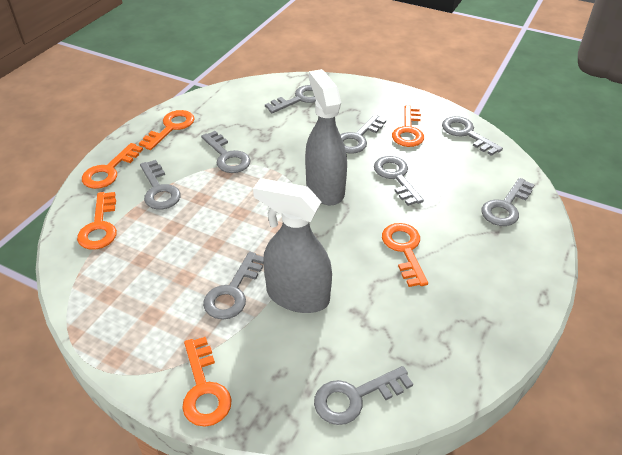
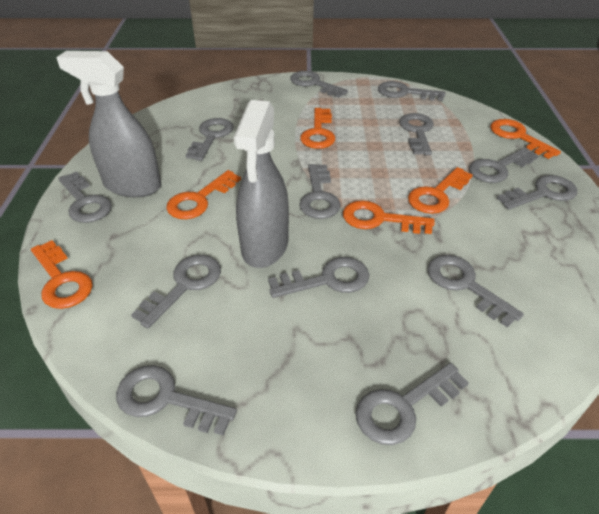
grey key: [140,160,181,209] [201,131,251,173] [203,252,264,320] [265,85,316,113] [314,366,413,425] [340,115,386,154] [374,156,424,206] [442,116,503,156] [481,178,535,226] = 9 -> [58,172,112,223] [116,365,237,436] [131,255,221,328] [186,118,234,161] [268,257,369,298] [290,71,348,98] [299,164,341,219] [356,363,469,445] [378,81,445,101] [399,113,434,155] [427,255,524,327] [469,147,539,183] [497,175,577,210] = 13

